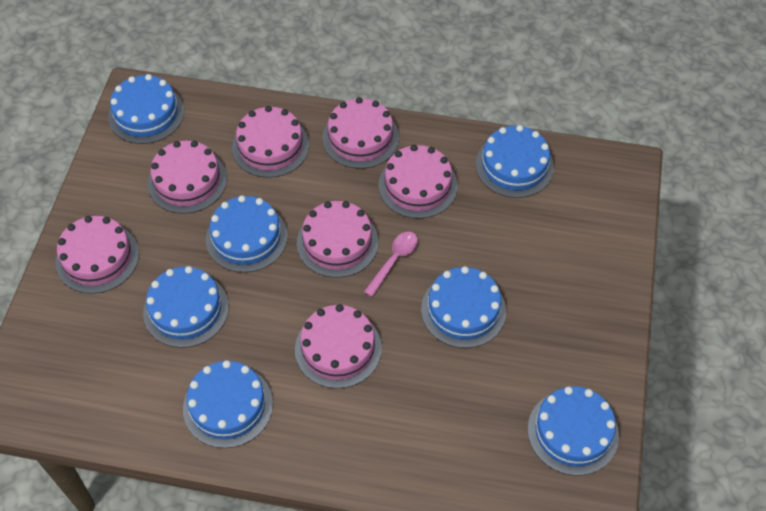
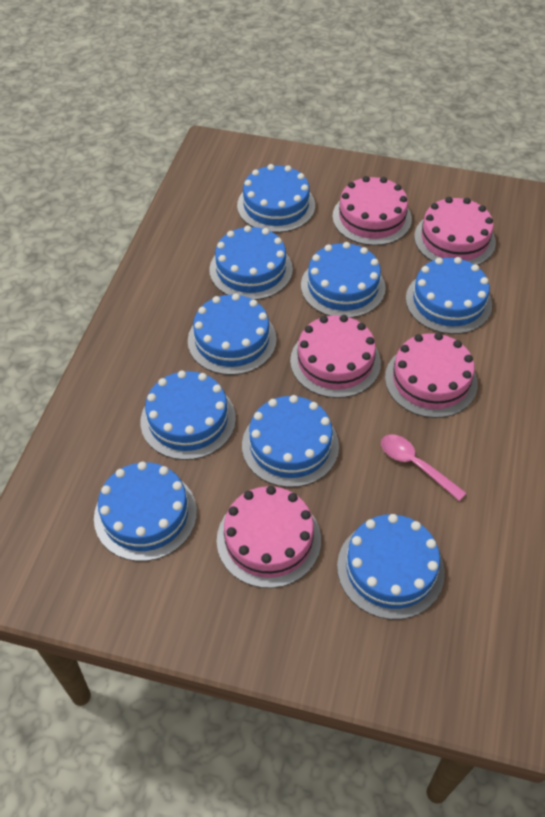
blue cake: [108,74,184,144] [143,266,229,348] [183,360,273,448] [206,195,288,273] [421,266,506,348] [476,125,554,198] [527,386,619,476] = 7 -> [94,462,197,561] [140,370,236,460] [188,293,277,375] [209,225,293,300] [237,164,315,233] [242,395,339,487] [301,242,386,318] [337,514,445,620] [406,257,492,334] = 9
pink cake: [56,216,139,294] [148,141,227,214] [232,106,309,178] [295,304,382,389] [297,201,378,278] [323,97,399,169] [378,145,458,219] = 7 -> [217,486,321,588] [290,315,381,398] [332,176,412,246] [385,333,478,418] [414,197,496,265] = 5

